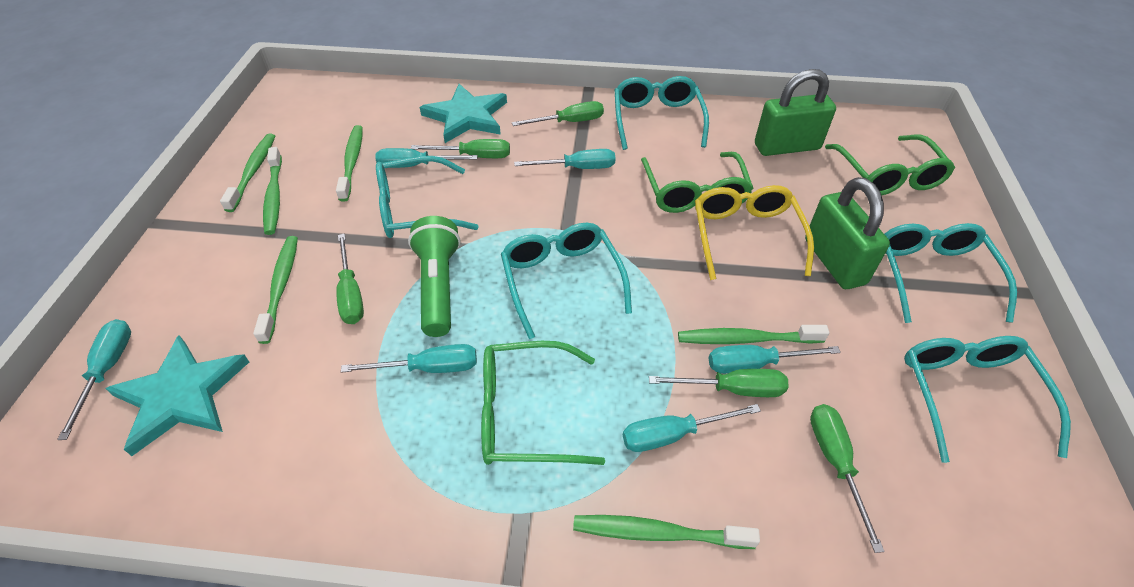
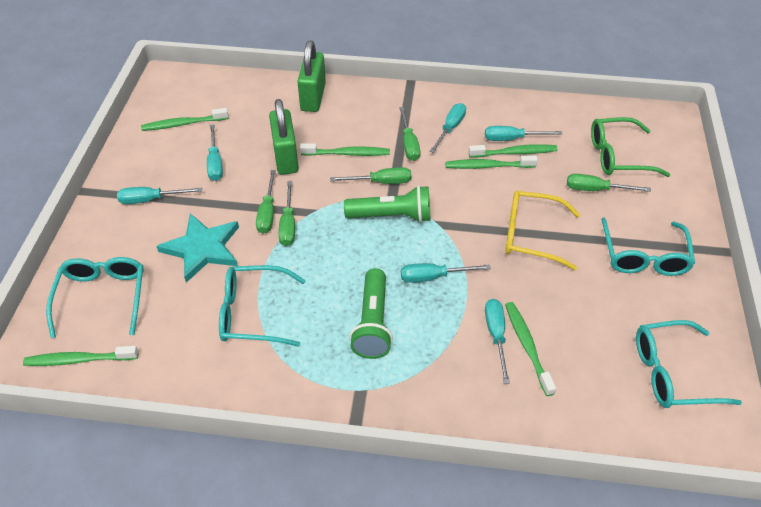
green flashlight: [408,216,460,337] = 1 -> [344,185,431,223] [350,268,393,359] = 2
green glasses: [481,341,605,465] [641,152,753,213] [825,135,955,196] = 3 -> [591,117,670,177] = 1
turquoise glasses: [376,156,479,238] [501,223,632,339] [615,76,709,150] [885,223,1017,323] [904,336,1071,463] = 5 -> [46,257,144,338] [219,265,306,346] [601,218,695,276] [636,320,742,408] = 4
turquoise star: [105,335,249,456] [420,84,507,143] = 2 -> [156,213,239,283] = 1

